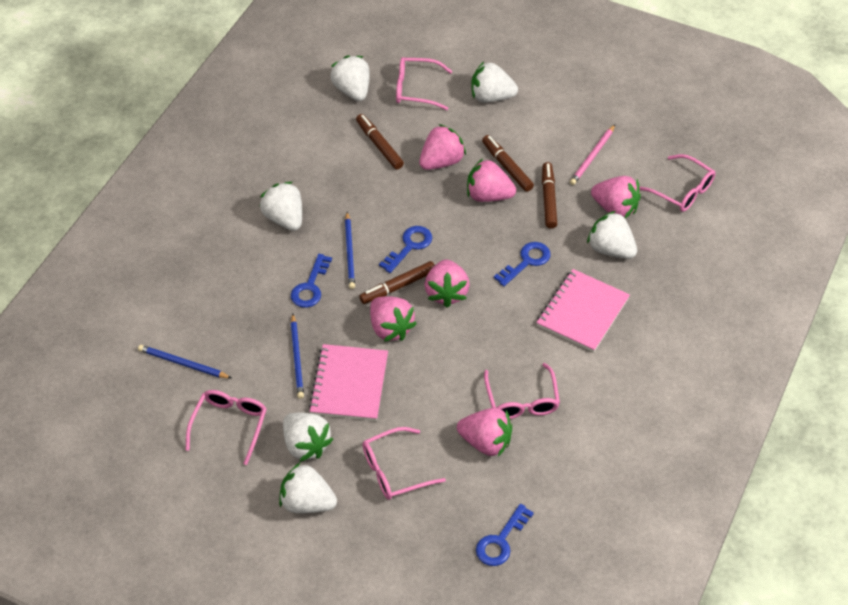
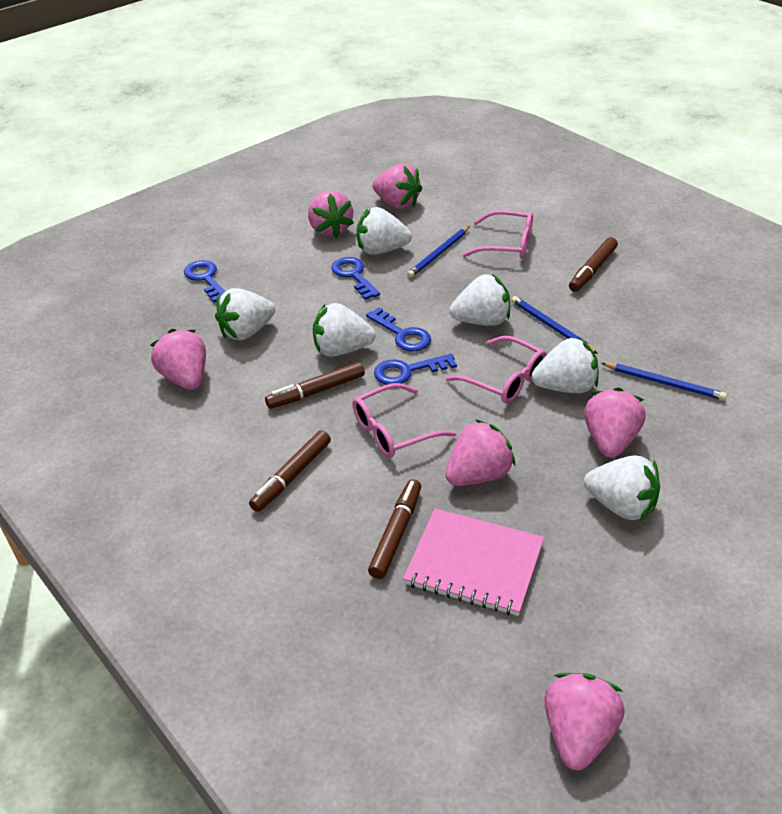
pink glasses: [186,390,267,465] [362,427,446,500] [396,57,452,110] [484,363,560,419] [639,154,715,212] = 5 -> [352,383,457,458] [446,336,547,403] [462,210,533,259] = 3
pink notebook: [309,344,388,421] [536,269,630,352] = 2 -> [403,508,544,616] = 1
pink pencil: [570,125,615,185] = 1 -> none = 0

